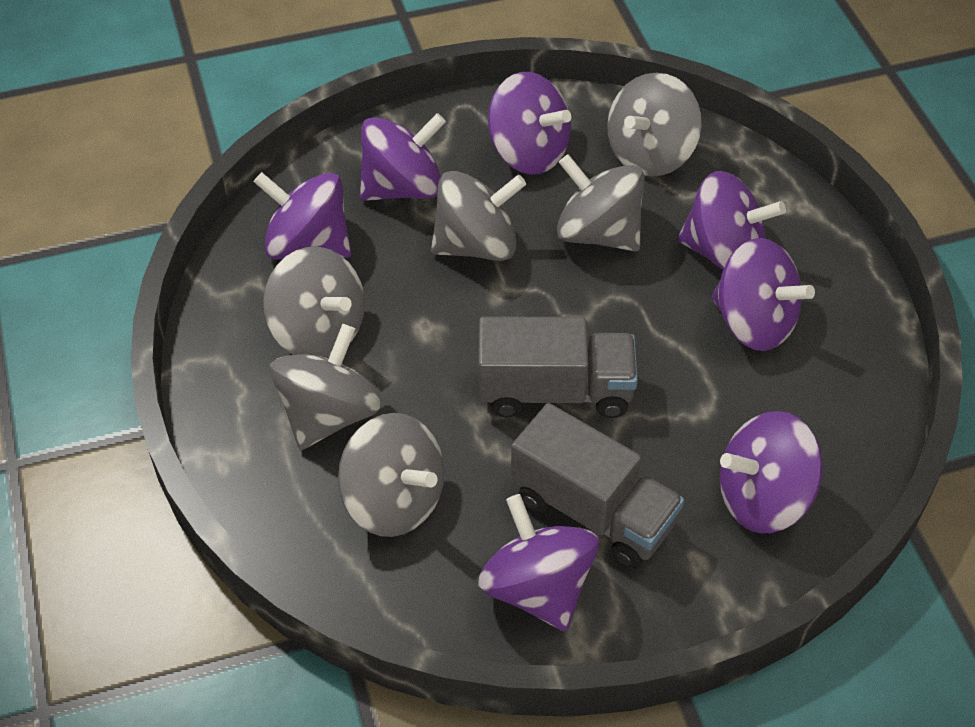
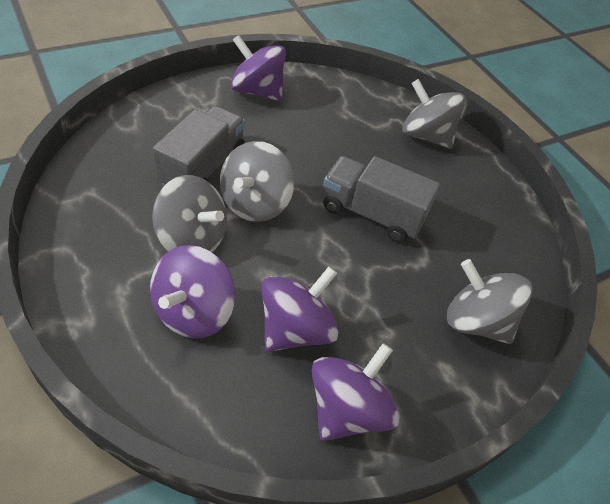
grey spinning top: [263,247,365,358] [270,324,381,450] [338,413,445,537] [431,171,526,261] [557,154,645,252] [607,72,702,177] = 6 -> [152,175,227,252] [220,141,294,222] [402,79,465,149] [447,259,533,344] = 4
purple spinning top: [254,172,351,260] [360,113,446,201] [478,494,599,631] [488,72,571,175] [678,171,786,270] [712,238,815,351] [720,411,823,533] = 7 -> [150,245,235,339] [231,35,286,101] [262,266,339,352] [312,343,400,441] = 4

